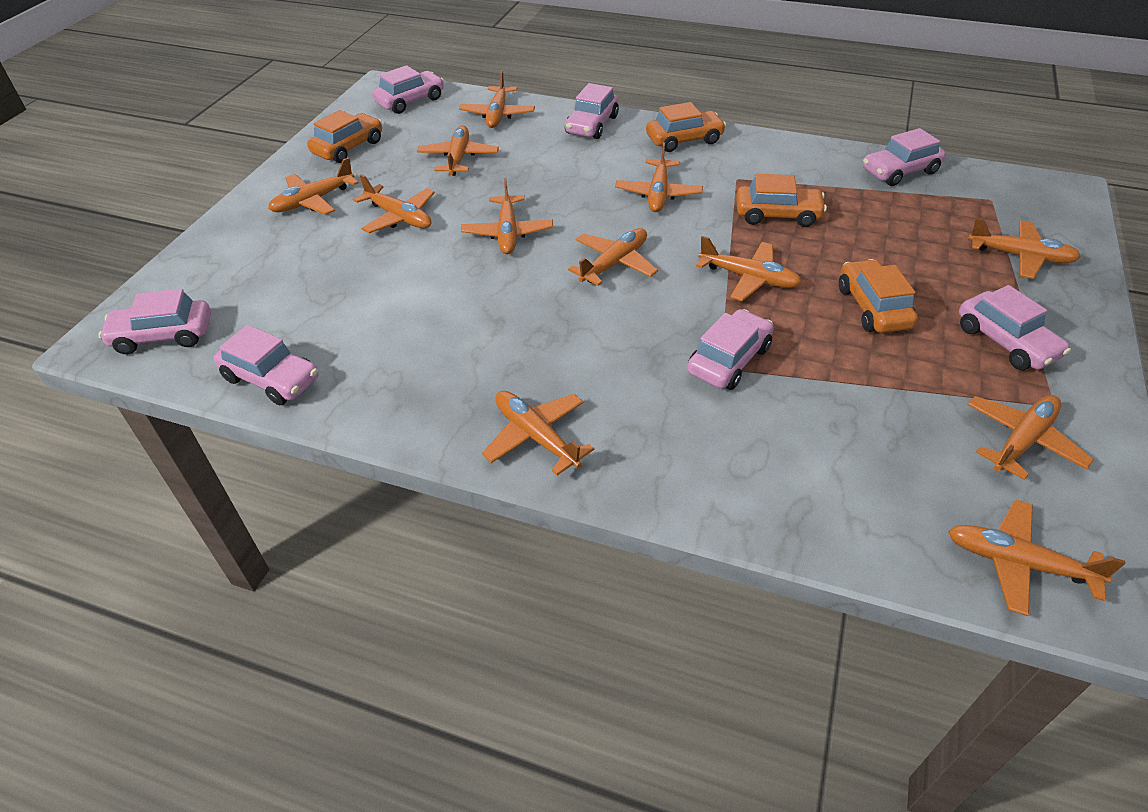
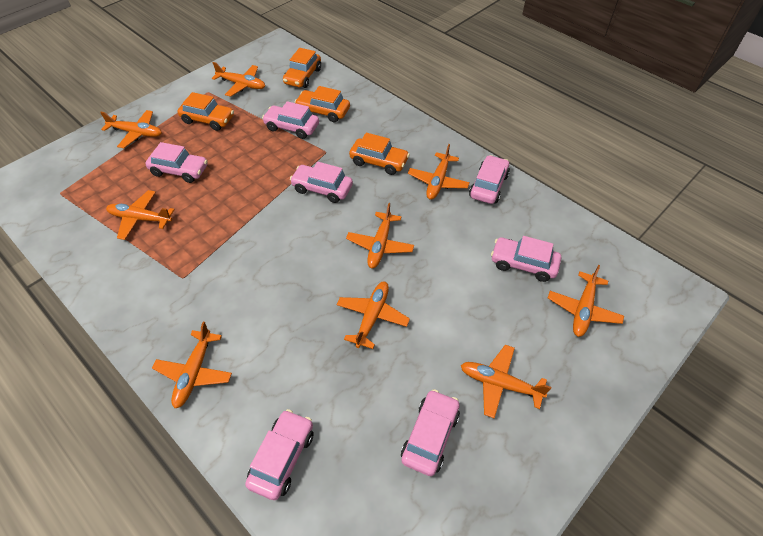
orange plane: [268,157,359,215] [353,174,435,233] [417,126,499,176] [459,71,535,128] [461,178,553,254] [482,391,594,475] [568,228,658,286] [615,142,703,212] [696,236,802,301] [948,499,1125,616] [967,395,1094,480] [968,218,1081,279] = 12 -> [100,110,162,148] [106,190,175,240] [152,322,232,408] [212,62,265,97] [336,282,410,349] [346,203,414,268] [408,144,470,200] [461,345,551,418] [548,265,624,337] = 9

